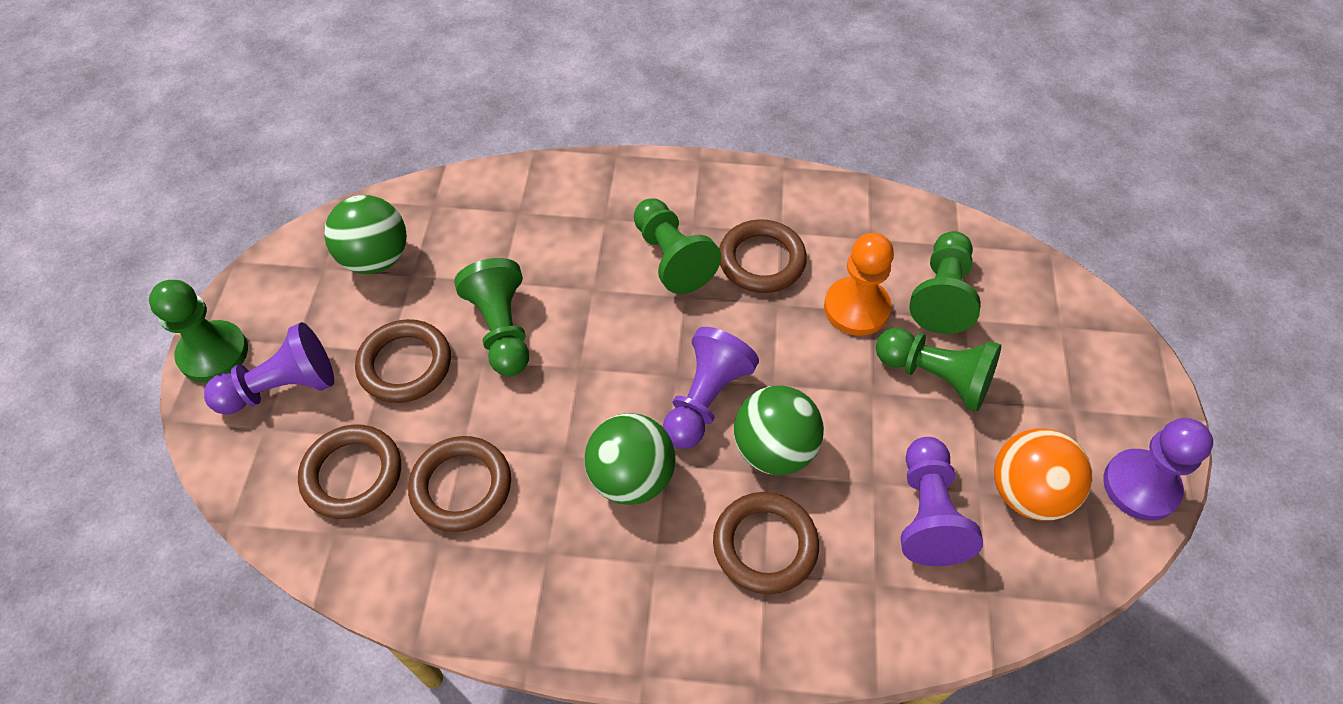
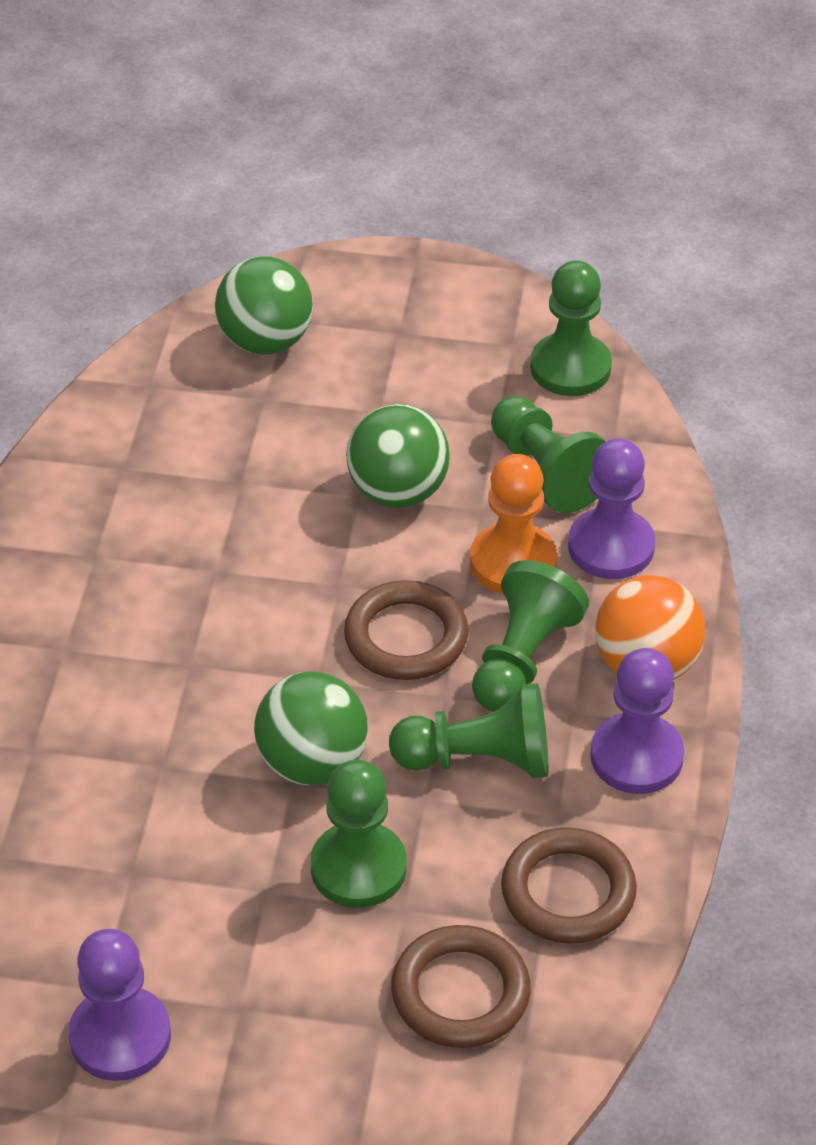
brown ring: [298,424,401,519] [355,319,451,403] [408,436,511,532] [713,492,819,594] [719,219,807,293] = 5 -> [344,580,468,680] [391,925,531,1048] [501,827,637,944] = 3
purple pawn: [204,322,334,415] [663,327,759,449] [901,437,983,566] [1103,418,1213,521] = 4 -> [68,929,171,1081] [568,438,655,579] [590,648,684,794] = 3

